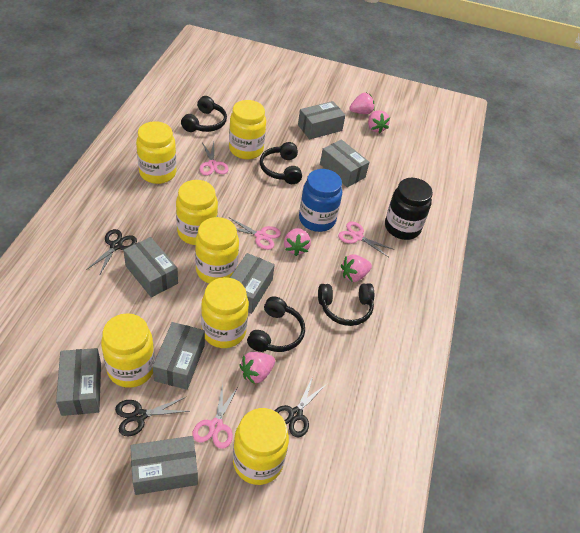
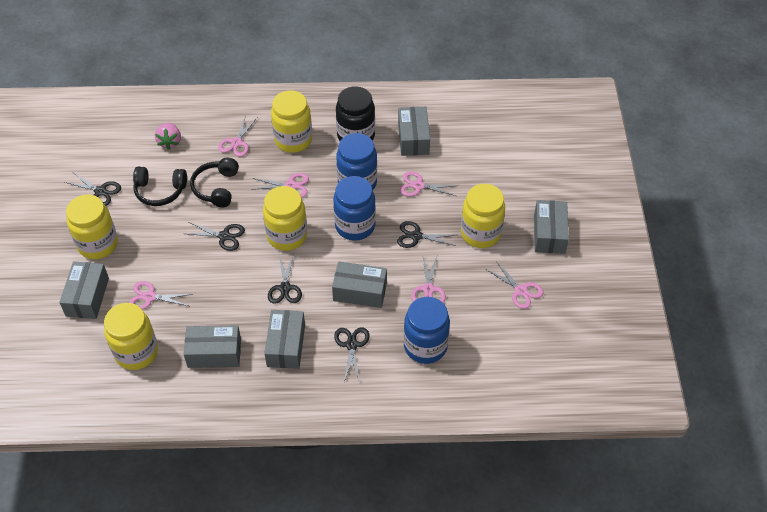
black headphones: [181,96,227,132] [247,296,305,352] [260,142,302,184] [318,283,374,326] = 4 -> [133,167,187,206] [190,158,239,207] = 2
black scissors: [86,229,137,276] [115,396,190,436] [274,377,327,437] = 3 -> [65,173,121,206] [185,222,245,251] [268,253,302,304] [334,327,370,382] [397,221,456,248] = 5
blue jar: [299,169,342,232] = 1 -> [333,176,376,241] [336,133,377,190] [404,297,450,364] = 3
grey box: [56,348,101,416] [123,237,178,297] [130,436,198,495] [152,322,205,390] [230,253,275,314] [298,101,345,139] [320,139,369,187] = 7 -> [59,261,109,319] [184,325,241,368] [264,310,305,369] [332,261,387,308] [398,107,430,156] [534,200,569,254] = 6
pink scissors: [192,383,239,449] [199,142,229,176] [230,218,281,250] [338,222,395,257] = 4 -> [129,281,192,310] [218,117,257,157] [251,173,309,198] [400,172,457,196] [411,256,446,303] [486,261,544,309] = 6
pink strawberry: [239,352,275,384] [284,228,311,256] [341,254,372,282] [350,93,375,114] [368,110,390,134] = 5 -> [155,123,181,150] = 1
yellow jar: [101,313,155,388] [136,121,176,184] [176,180,218,245] [195,217,239,283] [201,277,249,348] [229,100,266,159] [233,408,289,485] = 7 -> [66,195,118,259] [104,303,158,370] [263,186,307,251] [271,90,312,153] [461,184,505,248] = 5

